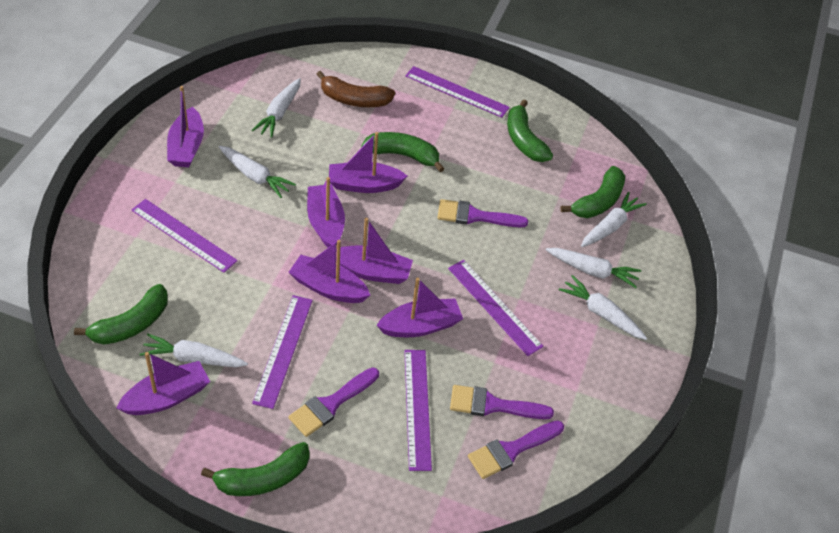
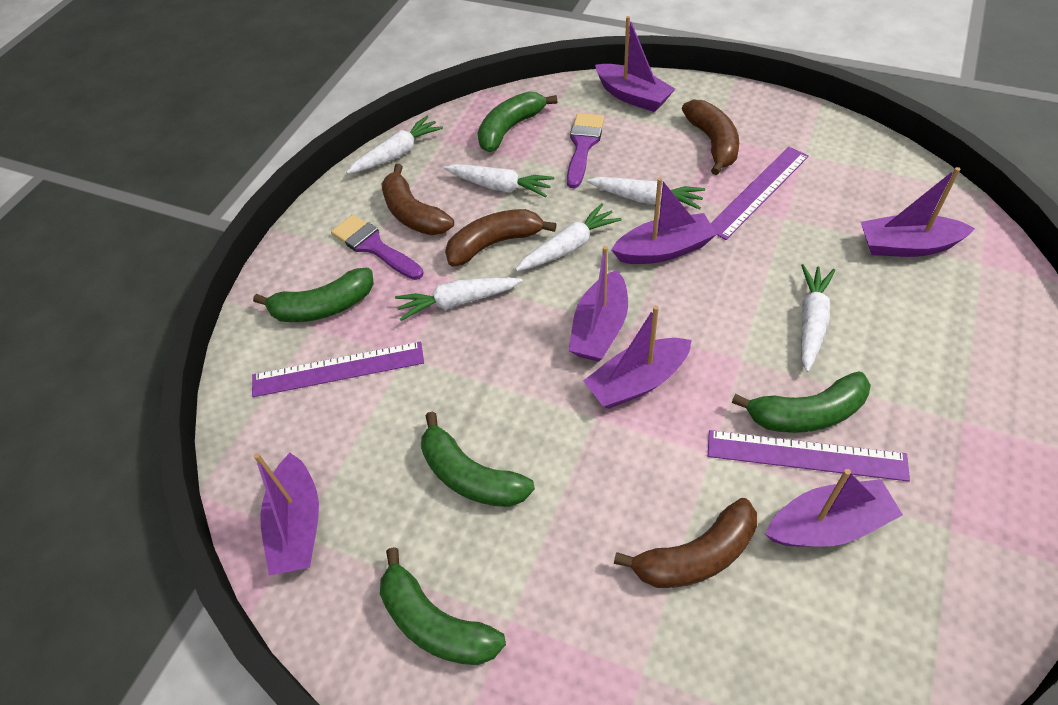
brown banana: [316,71,395,107] = 1 -> [381,164,454,235] [445,209,557,267] [614,498,757,588] [682,100,739,175] = 4
purple brush: [289,367,379,437] [438,199,528,227] [450,385,554,419] [468,420,564,479] = 4 -> [331,214,423,280] [567,113,604,188] = 2
purple ruler: [132,199,238,273] [252,295,313,409] [404,350,432,471] [405,66,510,118] [448,260,544,356] = 5 -> [252,341,424,397] [708,430,910,482] [710,147,809,240] = 3

